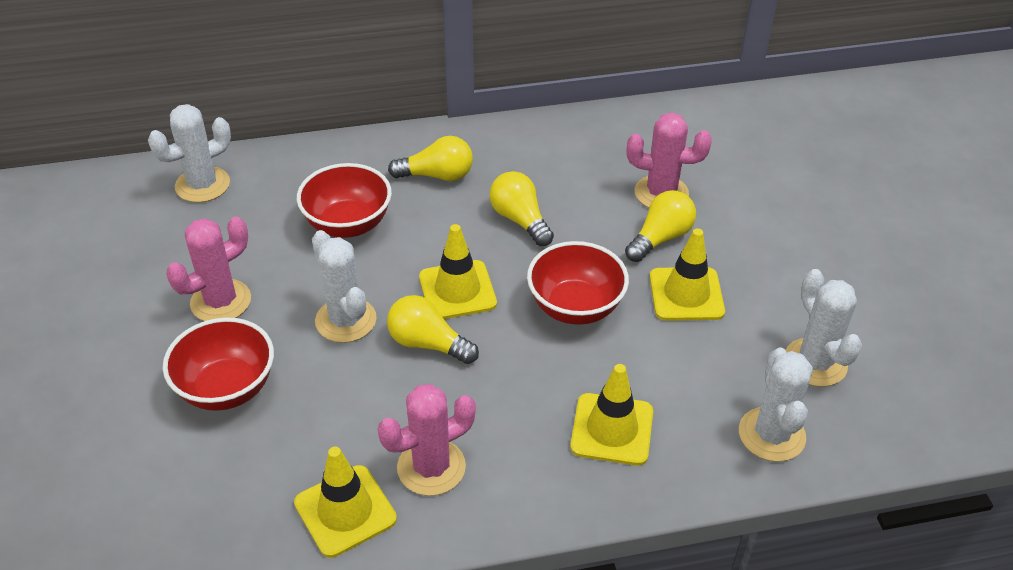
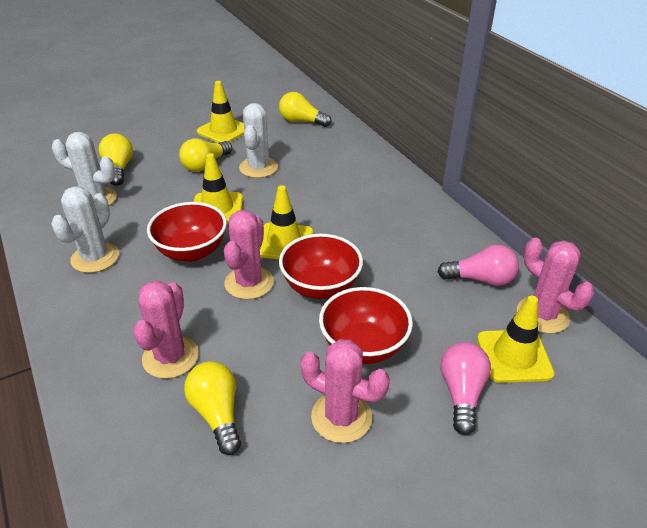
pink cactus: [166,217,251,321] [378,384,476,496] [627,113,712,208] = 3 -> [133,280,199,379] [224,210,274,300] [300,339,390,443] [517,238,594,333] = 4
pink light bulb: none = 0 -> [437,245,519,286] [440,342,491,435] = 2
white cactus: [148,104,231,202] [312,230,377,343] [739,348,813,462] [786,269,862,387] = 4 -> [51,186,119,273] [52,132,117,206] [239,103,278,178] = 3

